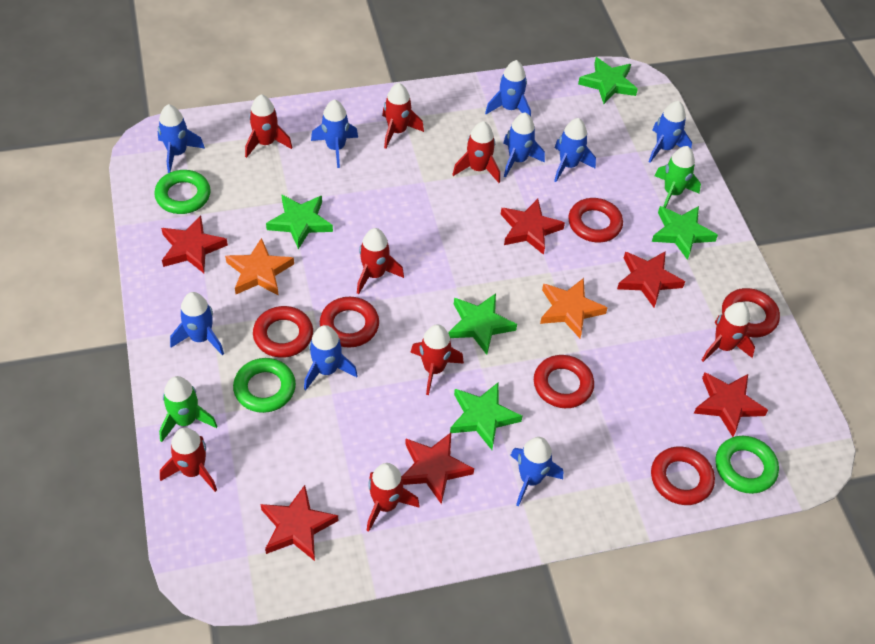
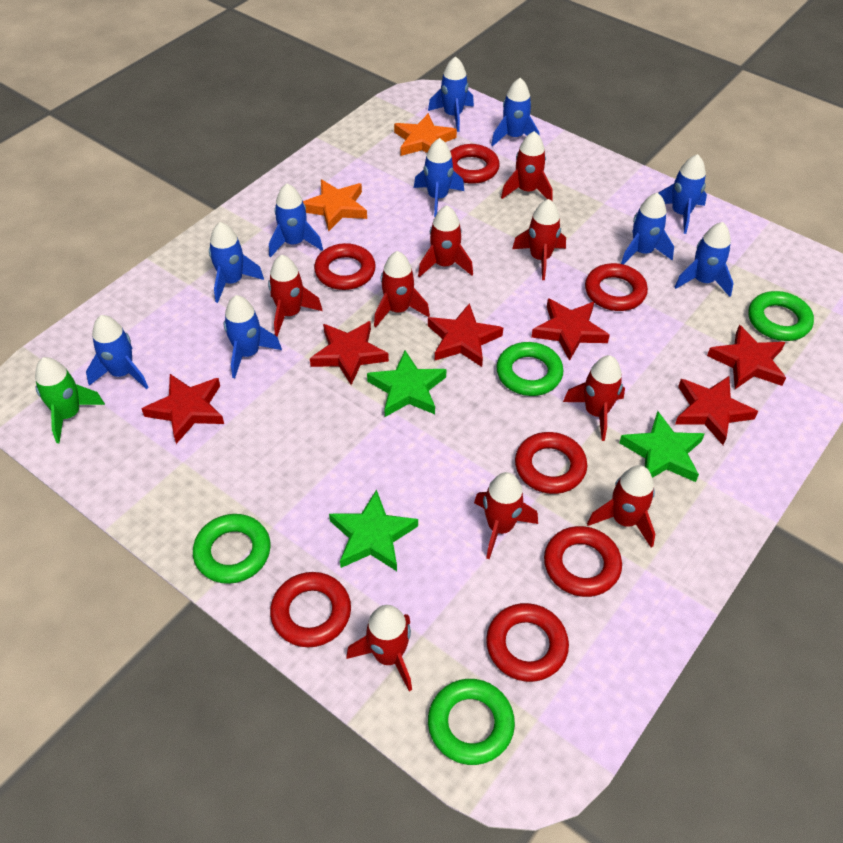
blue rocket: [158,104,205,173] [170,292,224,355] [304,325,358,390] [311,99,358,168] [485,60,531,116] [503,112,545,177] [510,437,563,506] [554,118,596,182] [649,101,692,163] = 9 -> [86,315,149,389] [209,222,264,303] [224,295,282,378] [269,184,323,258] [414,138,464,217] [428,56,474,132] [491,78,539,147] [621,192,674,264] [659,154,707,234] [674,222,734,297] = 10
green ring: [154,170,211,214] [233,358,296,413] [715,436,779,494] = 3 -> [193,514,271,584] [428,679,515,765] [496,342,564,396] [748,291,814,341] = 4
green rocket: [159,376,217,442] [655,146,701,208] = 2 -> [35,357,105,443] = 1
green star: [266,194,333,249] [448,293,517,355] [450,382,523,450] [578,57,638,104] [652,206,718,260] = 5 -> [329,489,418,571] [367,351,447,417] [619,411,704,482] = 3
red ring: [253,306,313,358] [320,297,379,348] [534,355,594,408] [568,198,623,242] [651,447,715,505] [722,288,780,337] = 6 -> [270,572,351,647] [314,243,376,290] [450,144,500,184] [486,603,569,682] [515,432,587,494] [544,526,622,597] [585,263,648,311] = 7
red rocket: [160,427,217,492] [245,94,292,158] [357,228,404,294] [366,463,420,532] [382,83,424,149] [410,324,464,395] [452,121,500,183] [701,302,755,362] = 8 -> [268,255,323,336] [346,605,412,691] [374,251,430,327] [418,205,473,277] [474,472,538,559] [501,131,552,201] [512,199,566,280] [563,355,625,441] [587,465,655,548] = 9

